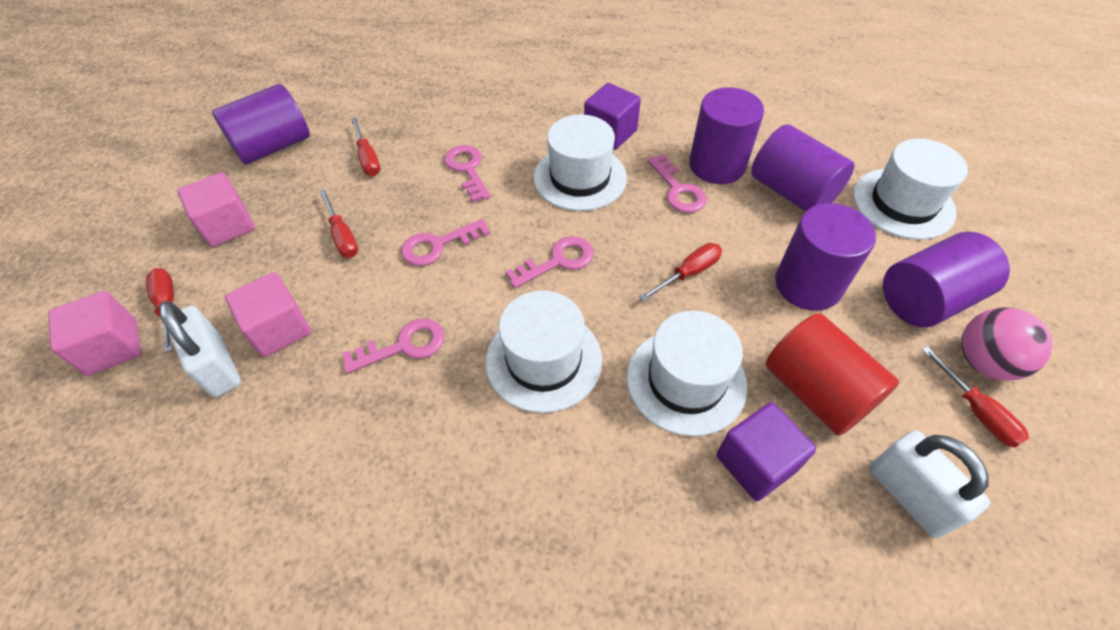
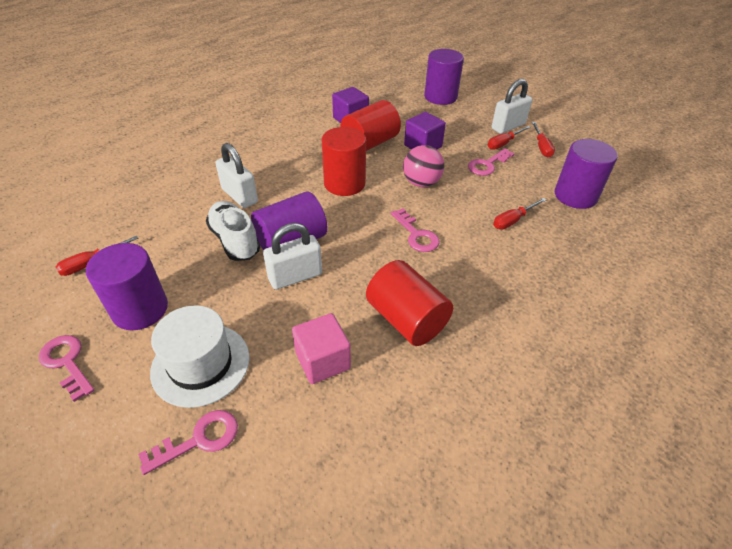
pink cube: [48,291,142,376] [177,172,255,247] [225,272,311,357] = 3 -> [292,313,351,384] = 1
pink key: [342,318,445,374] [401,219,490,266] [444,145,491,202] [506,236,594,288] [648,154,707,213] = 5 -> [39,335,94,402] [138,410,238,475] [391,208,439,252] [468,148,514,176] = 4
purple cylinder: [212,84,310,165] [689,87,764,184] [751,125,855,211] [775,203,876,311] [883,232,1010,327] = 5 -> [86,243,168,330] [251,191,328,251] [424,49,464,105] [555,139,618,209] = 4
red cylinder: [765,313,899,436] = 1 -> [322,127,366,196] [340,100,401,151] [366,260,453,346] = 3
red screwdriver: [146,268,174,353] [320,190,358,258] [351,118,381,176] [639,243,722,301] [921,346,1029,448] = 5 -> [56,236,138,276] [488,126,531,150] [493,198,546,229] [532,122,555,157] = 4
white hat: [486,291,602,413] [534,115,627,211] [627,311,747,436] [853,139,968,240] = 4 -> [150,305,250,408] = 1
white padlock: [159,301,241,397] [869,430,990,538] = 2 -> [215,143,258,208] [263,223,322,290] [492,79,532,134] = 3
white shoe: none = 0 -> [206,201,260,261] = 1

